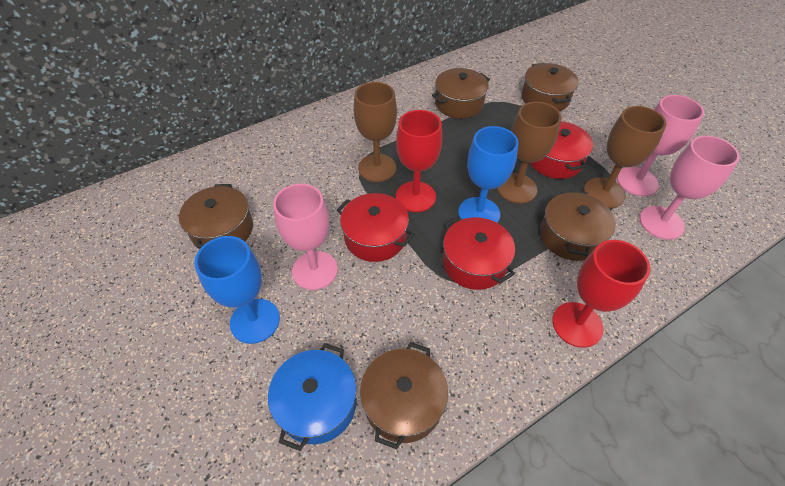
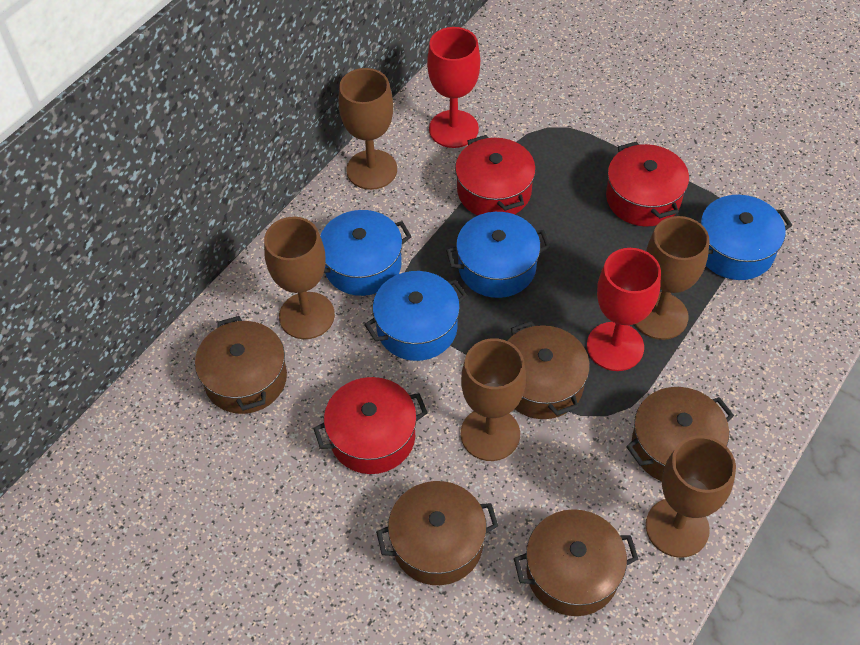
blue goblet: [194,236,280,344] [458,126,518,223] = 2 -> none = 0
blue pot: [268,343,357,451] = 1 -> [320,210,412,296] [364,271,467,361] [446,212,550,298] [700,195,792,280] = 4
brown goblet: [354,82,397,182] [497,102,562,204] [584,106,666,208] = 3 -> [264,217,335,339] [339,68,397,190] [461,338,526,461] [635,216,709,340] [646,436,736,558] = 5
pink goblet: [273,184,338,290] [617,95,704,196] [640,135,740,240] = 3 -> none = 0

